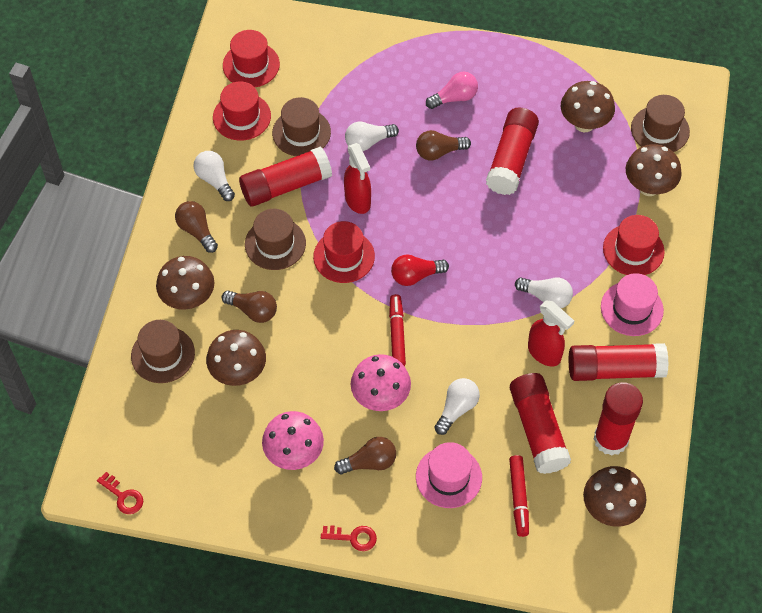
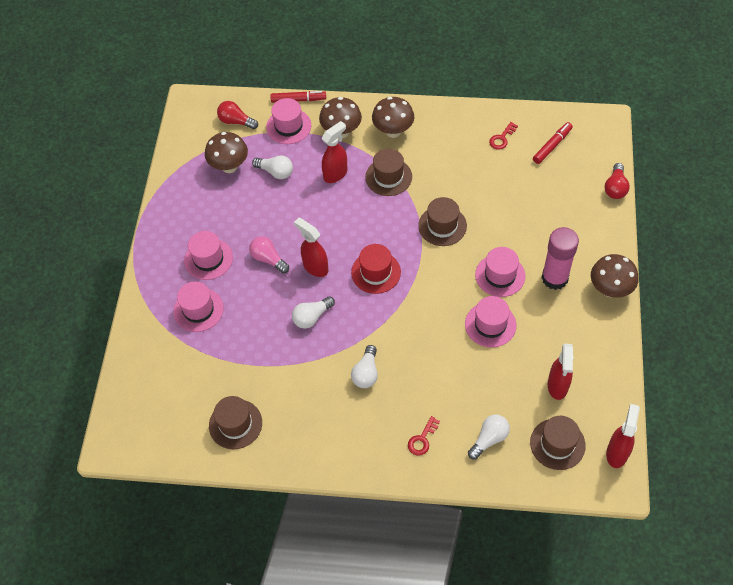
brown light bulb: [175,201,218,253] [222,291,277,323] [334,437,396,474] [416,130,471,161] = 4 -> none = 0
brown mushroom: [156,256,214,310] [206,330,266,386] [561,81,615,132] [583,466,646,527] [626,144,682,196] = 5 -> [205,132,248,173] [319,97,362,138] [372,97,414,138] [591,254,639,298] = 4
pink glue stick: none = 0 -> [542,227,579,290] = 1
pink hat: [416,442,482,508] [601,273,664,336] = 2 -> [173,282,224,332] [184,231,233,280] [266,98,311,144] [465,296,516,348] [475,247,526,297] = 5
pink mushroom: [262,411,324,470] [351,354,411,411] = 2 -> none = 0
red glue stick: [239,146,332,207] [486,108,539,195] [510,373,571,474] [569,343,669,381] [594,382,643,456] = 5 -> none = 0
red hat: [213,82,271,141] [223,30,280,87] [313,221,375,283] [603,215,665,275] = 4 -> [351,244,401,294] = 1
red light bulb: [391,255,449,286] = 1 -> [217,101,258,129] [605,163,630,199] = 2
red spray bottle: [344,143,371,214] [528,300,574,366] = 2 -> [294,218,328,277] [321,121,348,183] [548,344,574,400] [606,404,640,468] = 4

